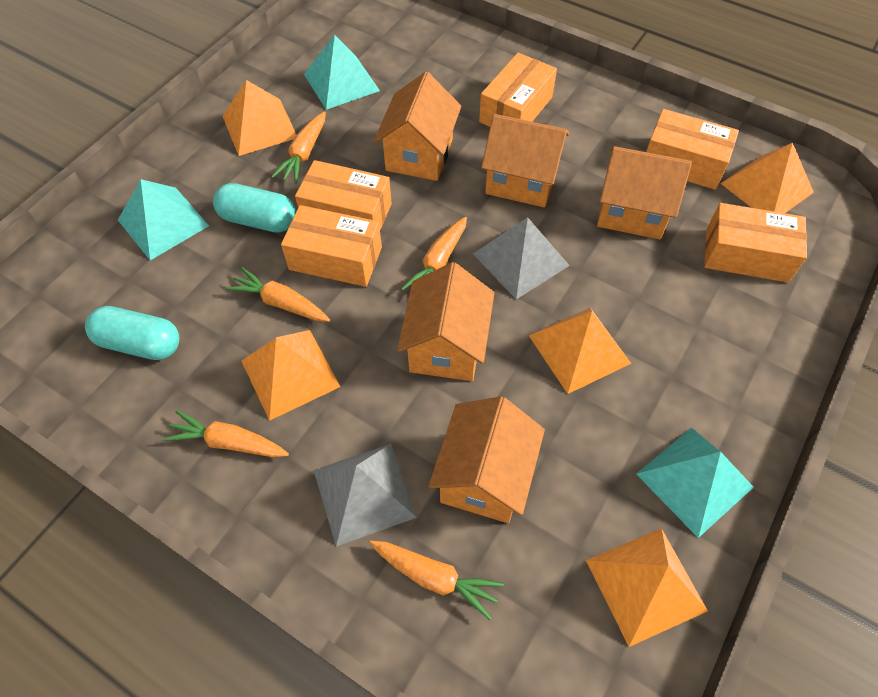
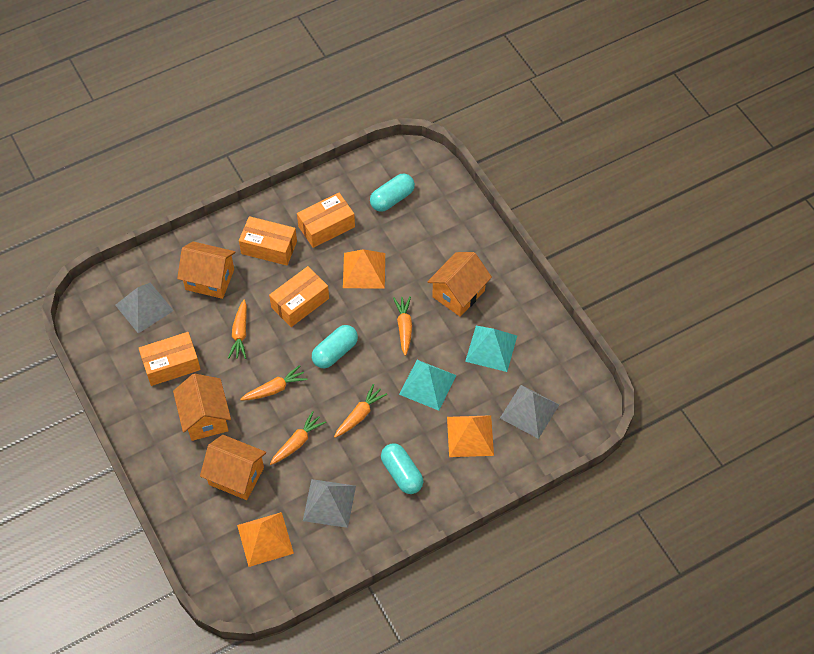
grey pyramid: [314,444,417,547] [473,217,570,299] = 2 -> [115,283,174,334] [303,479,356,528] [500,385,559,439] = 3
orange box: [281,205,382,287] [295,160,392,230] [479,53,557,127] [646,109,739,190] [704,203,807,283] = 5 -> [139,332,201,386] [239,216,297,266] [269,266,329,327] [297,193,355,248] = 4
orange house: [374,72,461,181] [397,262,494,381] [428,396,545,523] [481,114,569,208] [597,146,692,239] = 5 -> [173,374,231,441] [177,241,236,299] [200,435,266,500] [427,252,492,317] = 4
orange pyramid: [223,80,297,156] [242,330,340,421] [529,308,632,394] [586,528,708,647] [720,143,814,213] = 5 -> [237,512,294,567] [343,249,385,289] [447,415,494,457] = 3
turquoise capsule: [85,306,180,360] [213,183,296,232] = 2 -> [312,325,358,368] [370,174,415,212] [381,443,423,494] = 3
turquoise pyramid: [118,179,209,260] [304,35,380,110] [636,427,754,538] = 3 -> [399,360,457,411] [465,326,517,372] = 2

